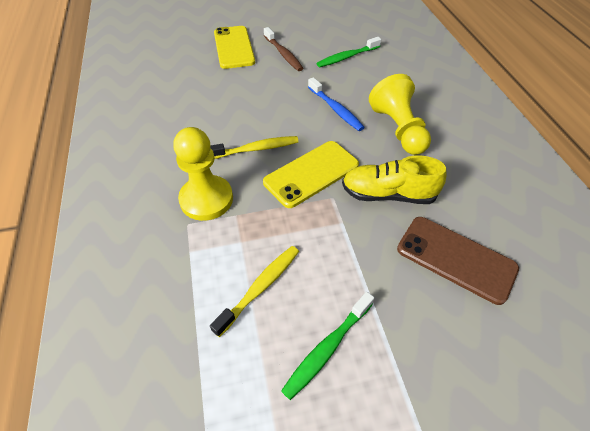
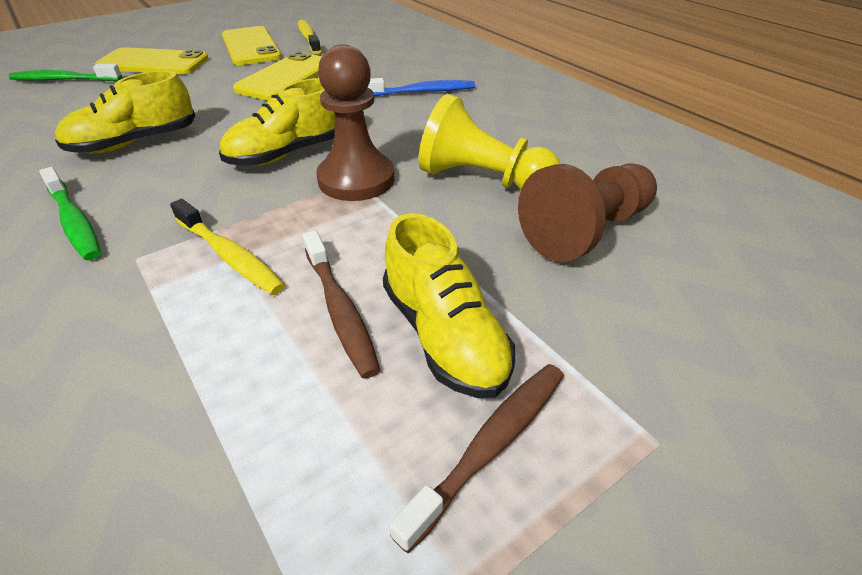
brown pawn: none = 0 -> [316,44,395,201] [518,163,657,262] = 2
brown phone: [397,217,519,305] = 1 -> none = 0
brown toothbrush: [264,27,304,71] = 1 -> [303,230,380,379] [389,364,564,553] = 2
yellow pawn: [173,127,233,221] [369,74,431,155] = 2 -> [419,94,560,190] = 1
yellow phone: [214,26,255,69] [263,141,359,208] = 2 -> [95,47,209,74] [222,26,282,65] [233,51,322,101] = 3
yellow shoe: [342,156,447,204] = 1 -> [55,70,195,154] [219,78,335,166] [383,213,515,398] = 3

